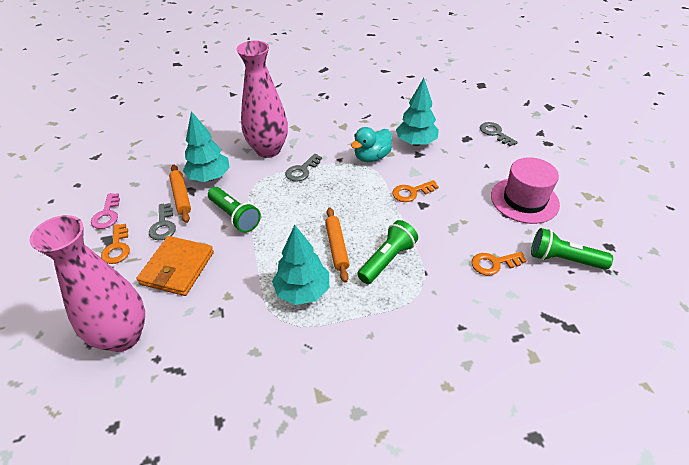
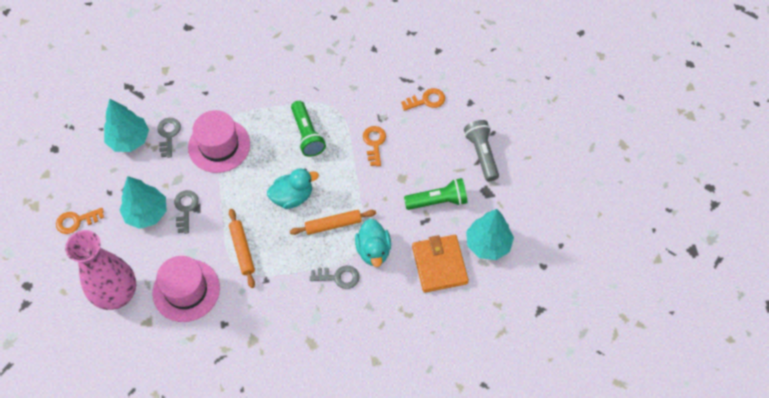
green flashlight: [208,187,261,233] [357,220,418,284] [531,228,613,270] = 3 -> [291,101,326,157] [404,178,468,210] = 2
grey flashlight: none = 0 -> [464,120,499,181] = 1
pink hat: [491,157,560,224] = 1 -> [152,256,220,322] [188,110,250,173] = 2
pink key: [91,193,120,229] = 1 -> none = 0
pink vase: [29,215,145,352] [237,41,288,158] = 2 -> [65,230,136,310] = 1
turquoise duck: [351,127,392,162] = 1 -> [267,168,319,209] [355,218,391,267] = 2

